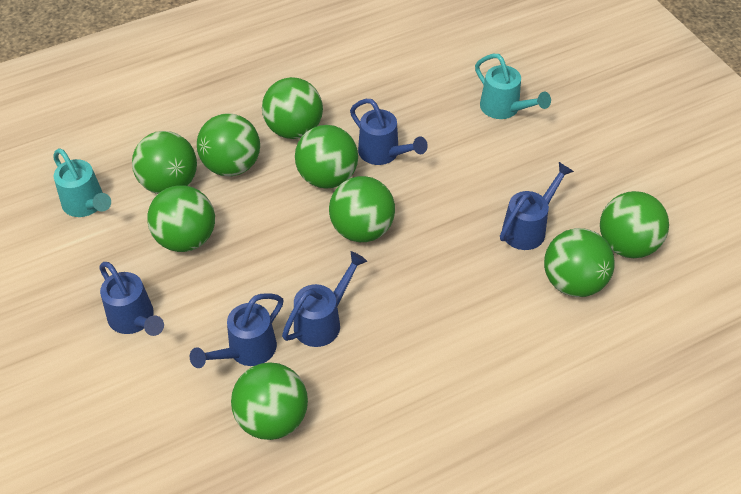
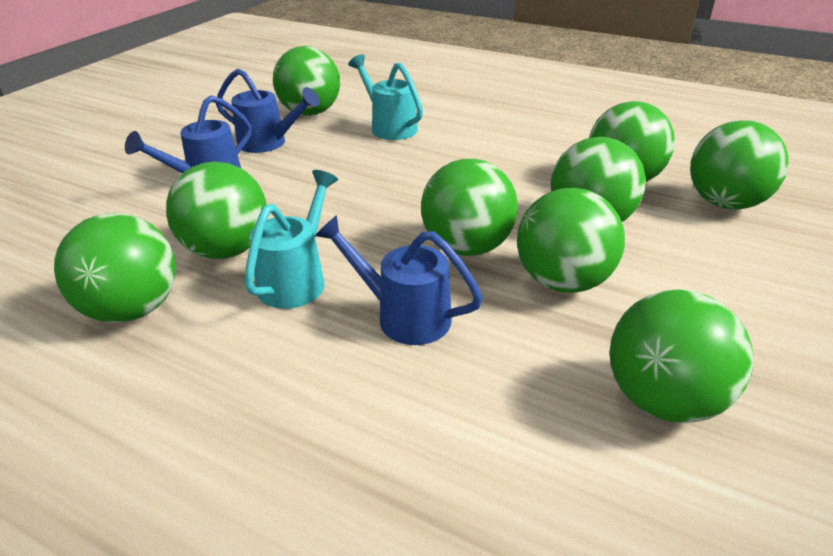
blue watering can: [100,262,164,336] [190,293,283,368] [282,251,367,347] [350,99,428,165] [500,162,574,250] = 5 -> [125,95,252,173] [216,69,320,153] [315,215,483,345] = 3

